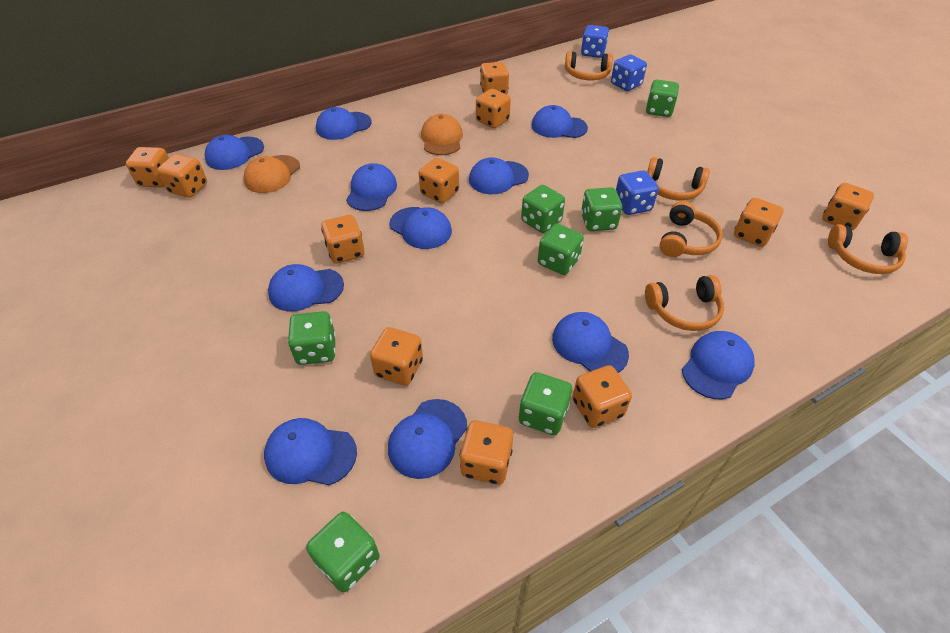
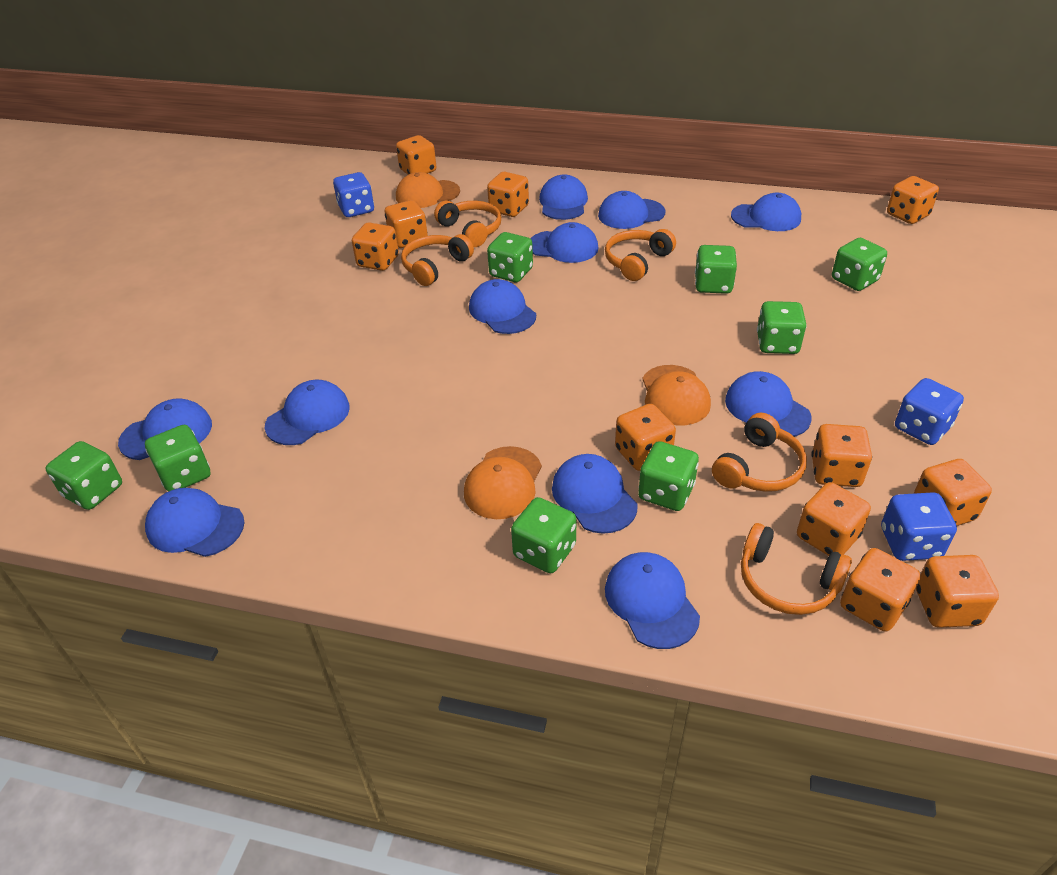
green dice: [288,311,336,365] [306,512,379,592] [519,372,572,435] [521,185,565,233] [538,224,584,275] [581,187,622,231] [646,80,679,117] = 7 -> [45,441,122,510] [145,425,210,492] [487,232,533,282] [511,497,576,573] [638,441,699,511] [695,245,737,294] [757,301,807,354] [832,238,887,291] = 8
orange cap: [244,155,300,193] [421,114,463,155] = 2 -> [396,172,460,208] [464,446,542,519] [642,365,711,425] = 3

